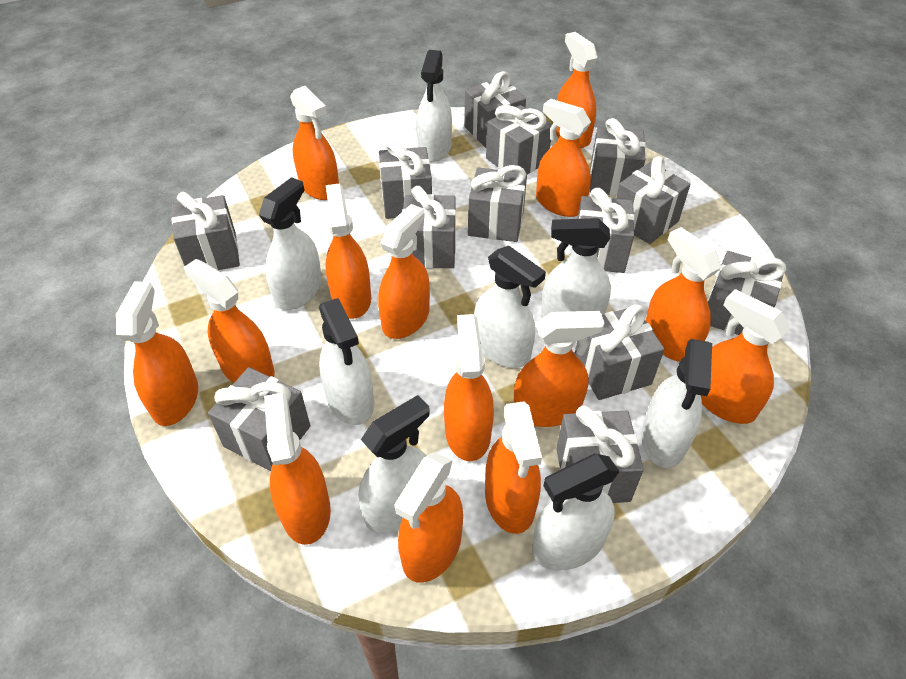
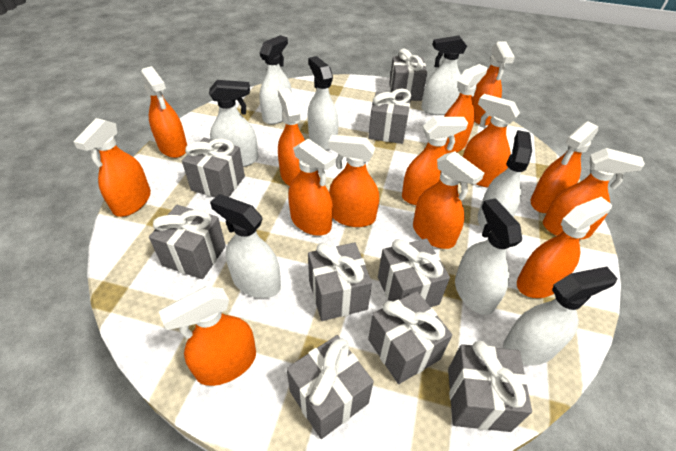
grey gift: [172,192,240,270] [208,367,311,471] [379,140,432,219] [402,186,456,268] [465,71,526,148] [468,165,527,242] [486,105,552,174] [556,405,644,503] [575,304,664,400] [578,188,635,273] [590,118,646,196] [616,156,691,244] [707,251,786,335] = 13 -> [149,205,226,279] [182,137,245,197] [286,335,374,439] [308,242,372,321] [368,88,411,144] [368,291,452,384] [378,238,450,307] [389,49,427,101] [448,341,532,432] = 9

